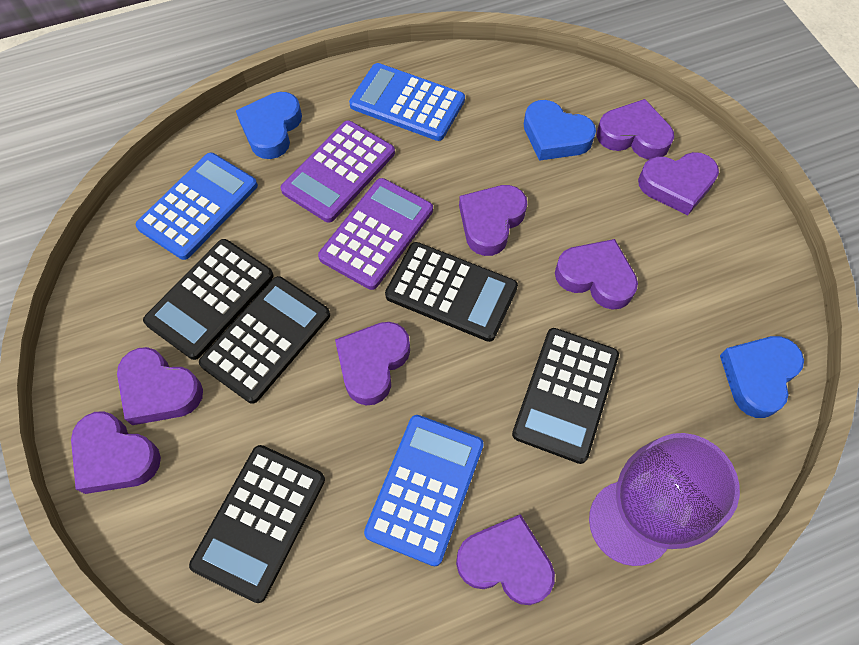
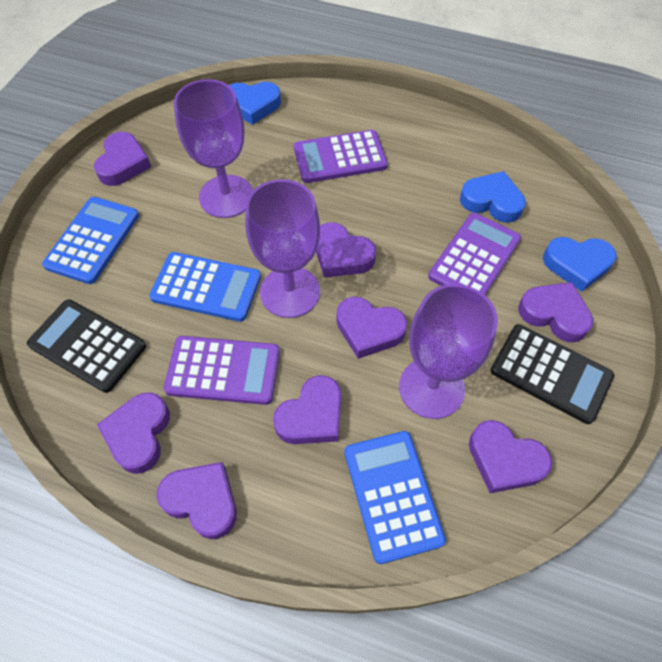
black calculator: [143,239,274,360] [189,445,325,603] [199,276,330,404] [385,242,518,342] [512,328,619,464] = 5 -> [27,299,146,393] [491,324,614,424] = 2
purple calculator: [280,120,395,223] [318,178,433,290] = 2 -> [164,336,280,405] [294,130,388,183] [428,213,521,295] = 3
purple goblet: [589,433,740,566] = 1 -> [174,79,253,218] [245,179,320,318] [399,284,498,419] = 3

